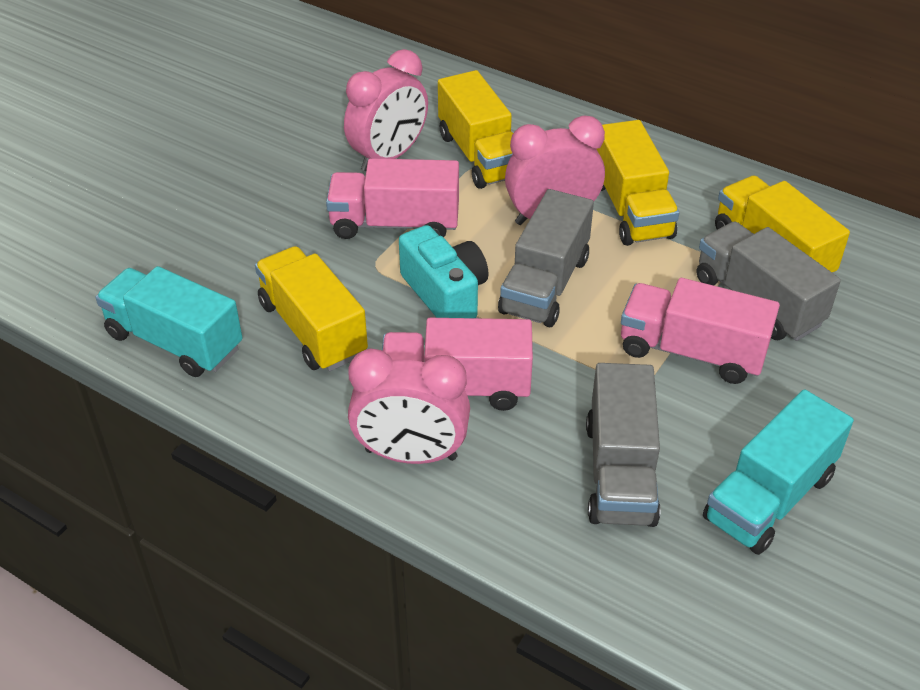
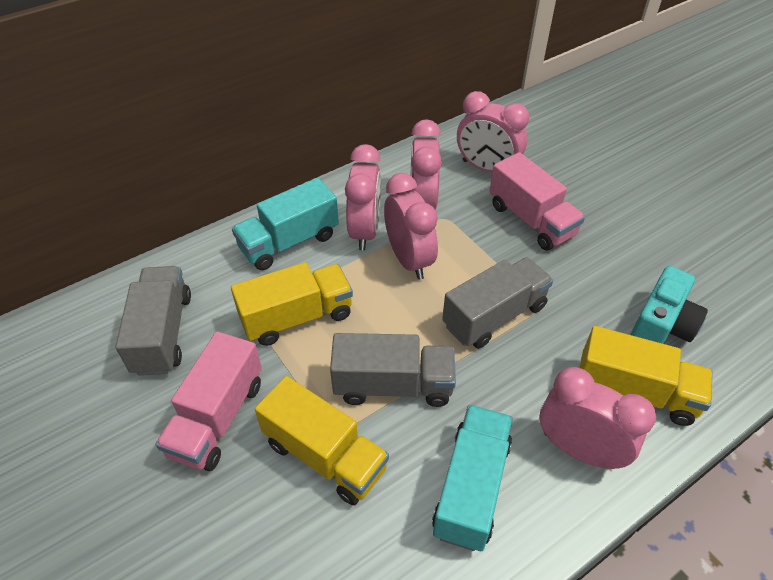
pink clock: [344,49,428,171] [348,349,470,464] [505,115,605,225] = 3 -> [345,144,381,250] [384,173,438,280] [411,119,442,210] [457,91,529,173] [540,367,656,469] = 5
pink truck: [326,158,459,239] [382,318,533,411] [621,278,780,384] = 3 -> [156,332,262,471] [489,152,585,251] = 2
yellow truck: [255,246,368,371] [438,70,513,189] [596,120,679,246] [715,175,850,273] = 4 -> [231,262,353,346] [255,376,389,505] [580,326,713,426] = 3

